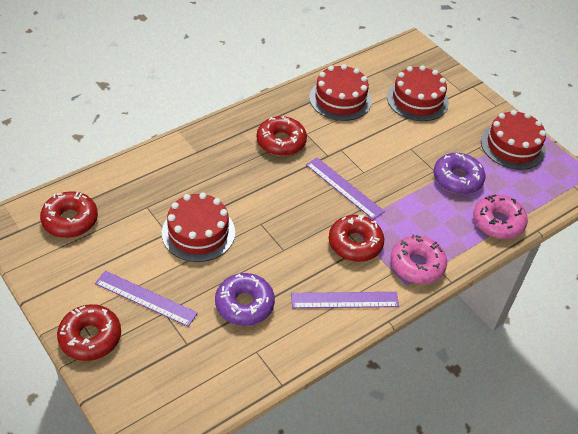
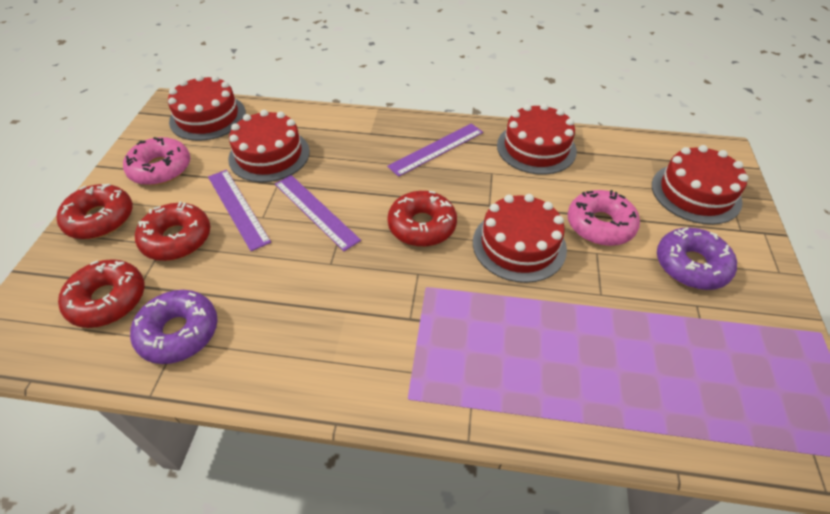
red cake: [162,192,235,262] [309,64,372,121] [387,65,449,121] [481,110,546,170] = 4 -> [168,75,246,141] [228,110,310,182] [473,194,567,283] [497,103,577,175] [652,145,749,225] = 5

